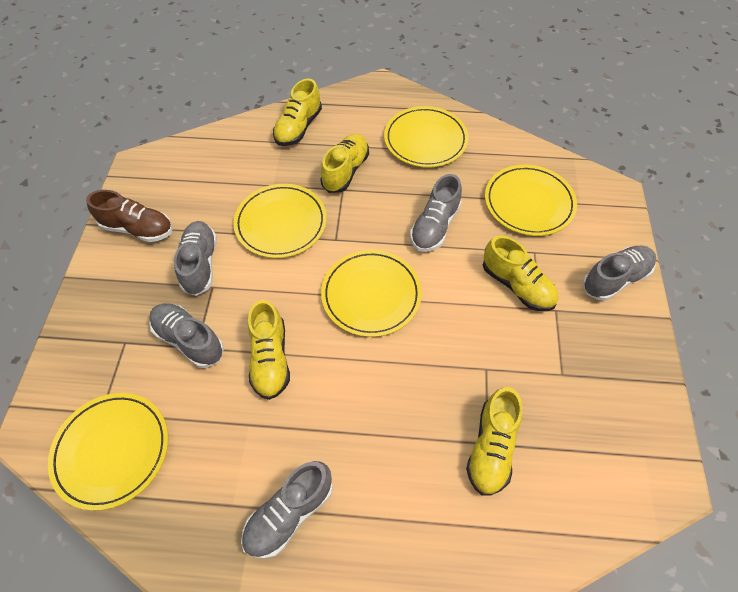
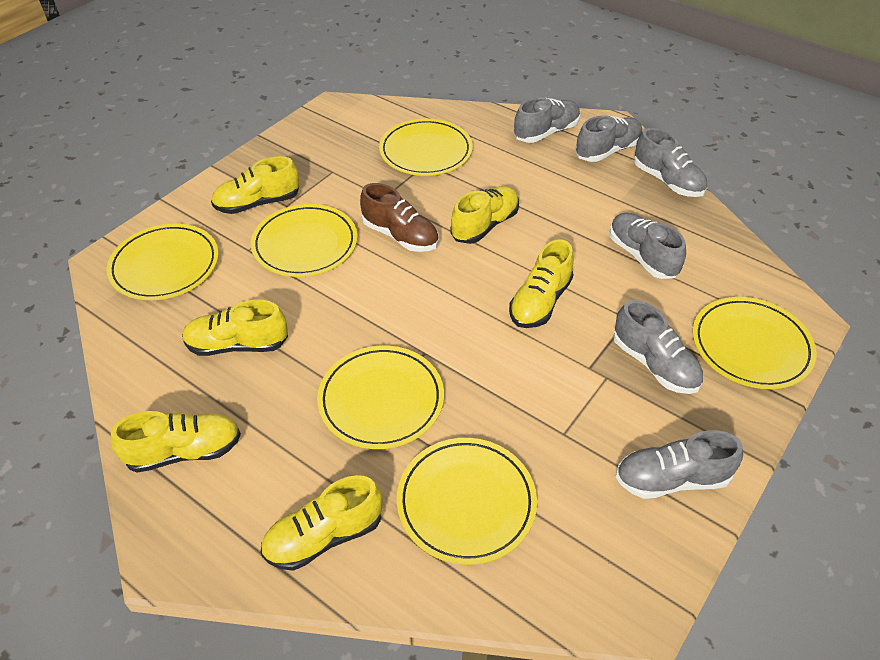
grey shoe: [149,303,224,368] [174,221,217,296] [241,461,333,559] [410,174,462,252] [582,246,656,301] = 5 -> [514,98,580,143] [575,115,643,162] [610,213,686,279] [613,300,703,394] [616,430,743,499] [634,128,707,197] = 6
yellow plate: [48,393,168,511] [233,184,327,258] [321,250,422,337] [384,106,469,168] [485,165,577,236] = 5 -> [107,224,219,300] [251,204,358,277] [317,346,444,449] [379,118,473,176] [397,438,537,565] [693,297,817,389] = 6
yellow shoe: [248,300,290,400] [273,78,322,146] [320,134,369,193] [466,387,523,496] [483,235,558,311] = 5 -> [110,411,241,473] [182,299,288,356] [211,156,299,214] [261,475,383,571] [450,186,519,244] [509,239,574,328] = 6

